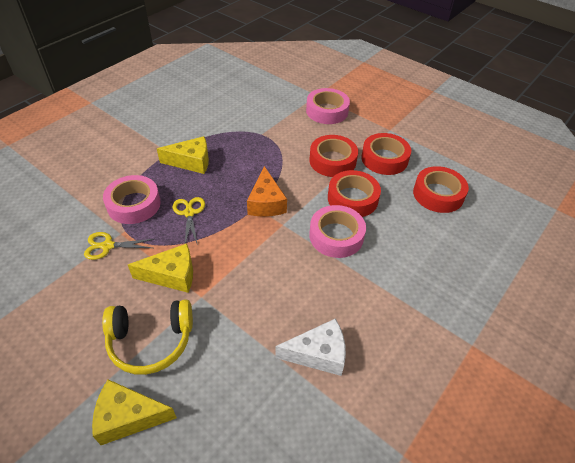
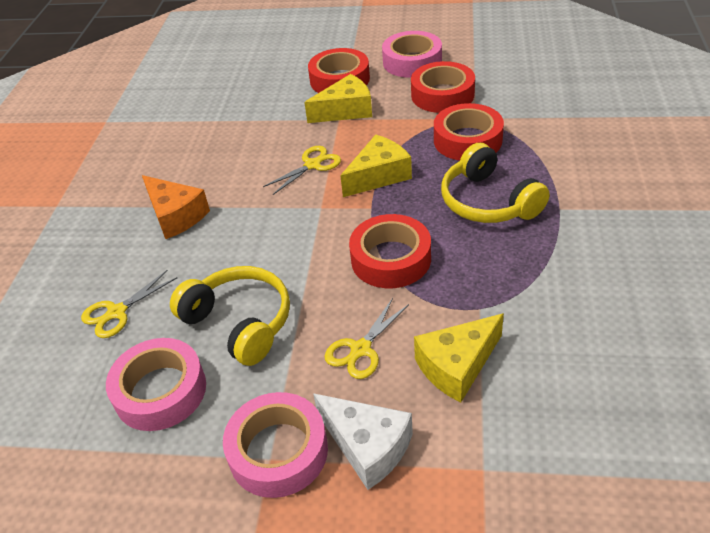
yellow headphones: [102,299,193,375] = 1 -> [170,266,290,366] [441,143,550,223] = 2
yellow scissors: [84,232,154,260] [173,197,205,245] = 2 -> [81,270,177,338] [263,146,341,195] [324,298,409,379] = 3

